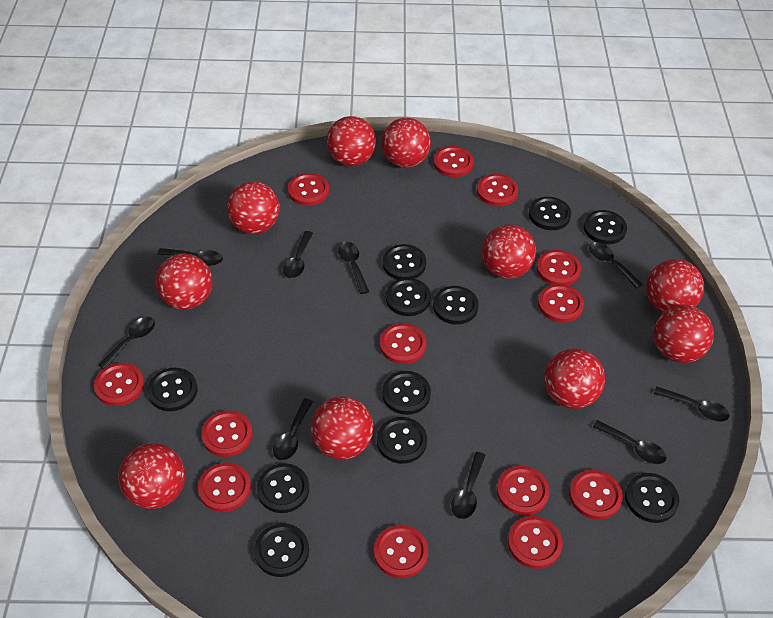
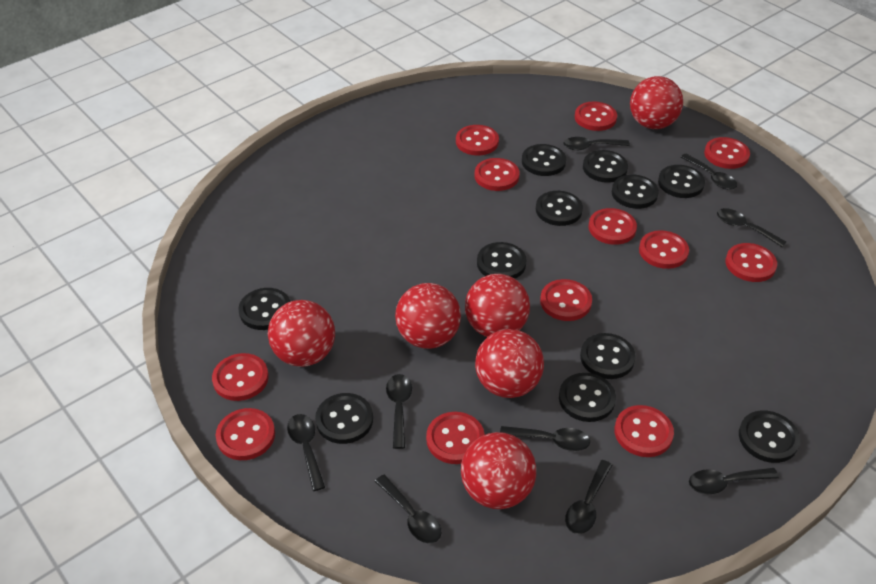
red ball: [118,443,185,509] [155,253,213,310] [227,181,280,234] [311,396,373,460] [327,116,376,166] [381,118,431,167] [482,224,536,279] [544,349,605,409] [646,259,704,313] [654,305,714,363] = 10 -> [268,300,335,367] [395,283,461,349] [461,432,536,509] [465,274,530,337] [475,329,544,398] [630,76,683,129] = 6
red button: [94,363,144,406] [198,462,251,512] [201,410,253,457] [288,173,329,206] [374,525,428,578] [380,323,427,364] [433,146,474,177] [477,174,518,206] [497,466,550,515] [508,516,563,569] [537,250,581,285] [538,284,584,323] [569,470,623,520] = 13 -> [212,353,269,401] [216,408,275,460] [426,412,485,464] [456,125,499,156] [475,158,520,191] [540,279,592,321] [575,101,617,131] [588,208,637,245] [614,405,674,457] [639,230,689,269] [704,137,750,169] [725,243,777,282] = 12

